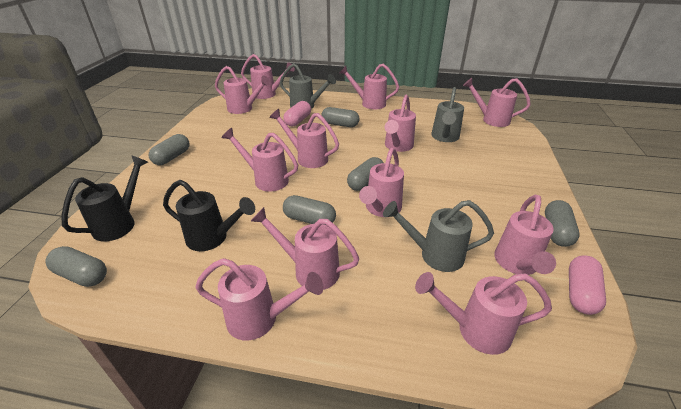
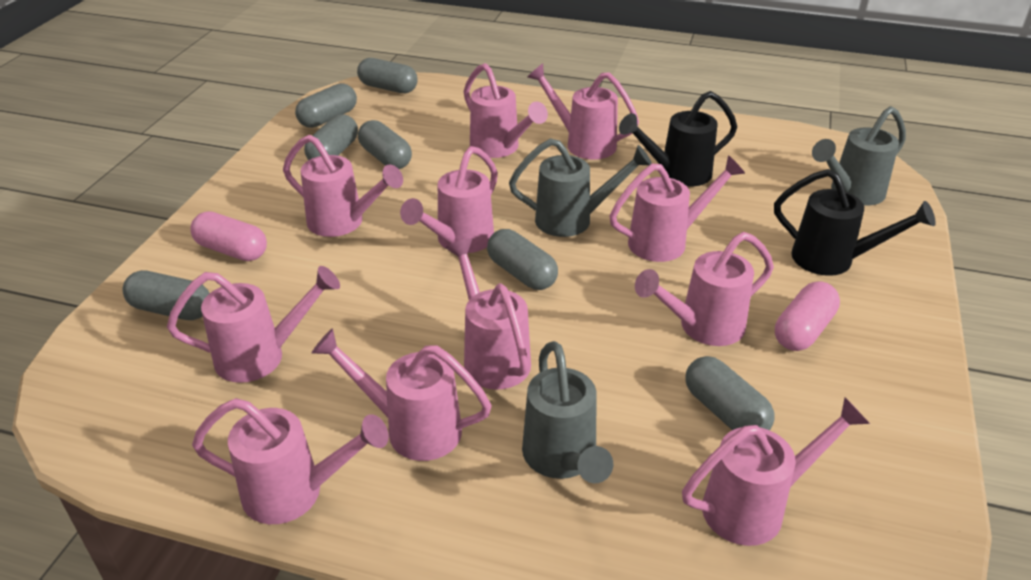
grey capsule: [46,246,107,287] [149,134,190,165] [283,195,336,225] [321,107,360,127] [347,157,383,191] [545,200,579,247] = 6 -> [123,270,209,320] [295,83,357,128] [304,114,358,160] [357,58,418,93] [358,120,412,169] [487,229,558,290] [685,356,774,430] = 7
pink watering can: [196,258,324,341] [215,66,271,114] [222,128,298,192] [241,54,295,99] [251,207,359,290] [269,109,339,168] [340,64,399,109] [359,148,404,217] [385,95,416,152] [415,272,552,355] [463,78,531,127] [494,195,556,275] = 12 -> [167,266,340,383] [192,398,389,524] [283,135,403,237] [312,328,492,461] [400,146,498,253] [446,238,531,390] [464,63,548,158] [527,64,639,159] [609,155,745,262] [635,232,774,346] [682,397,870,546] = 11

